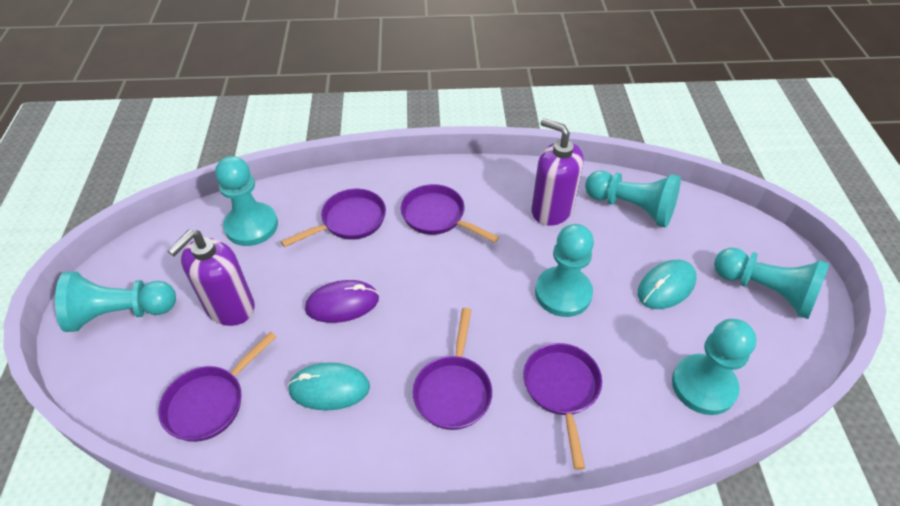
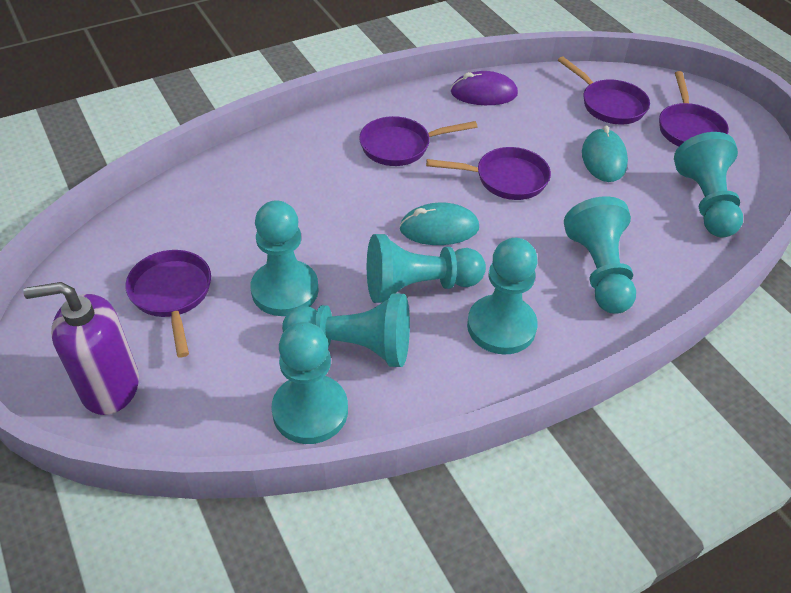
purple soap dispenser: [167,230,255,326] [531,118,584,226] = 2 -> [23,282,139,415] = 1
turquoise pawn: [55,272,176,332] [215,156,278,246] [535,224,594,317] [585,170,681,228] [672,319,757,415] [714,248,829,319] = 6 -> [251,200,319,316] [271,322,348,444] [282,293,410,367] [367,234,486,303] [467,238,538,354] [564,196,636,314] [674,132,743,237] = 7

